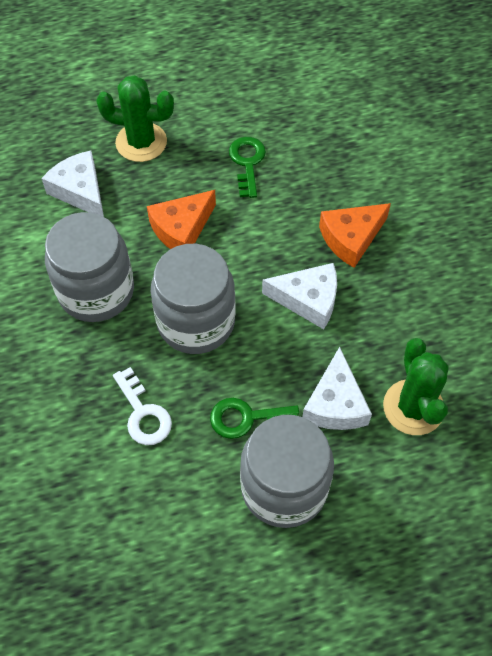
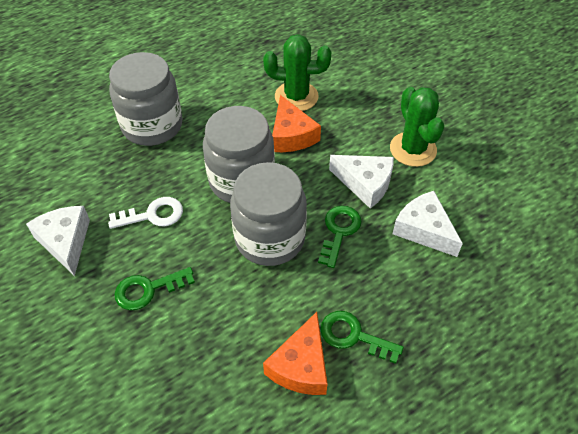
green key: [210,398,299,439] [229,137,266,198] = 2 -> [114,267,195,310] [318,206,362,268] [320,311,404,364] = 3

